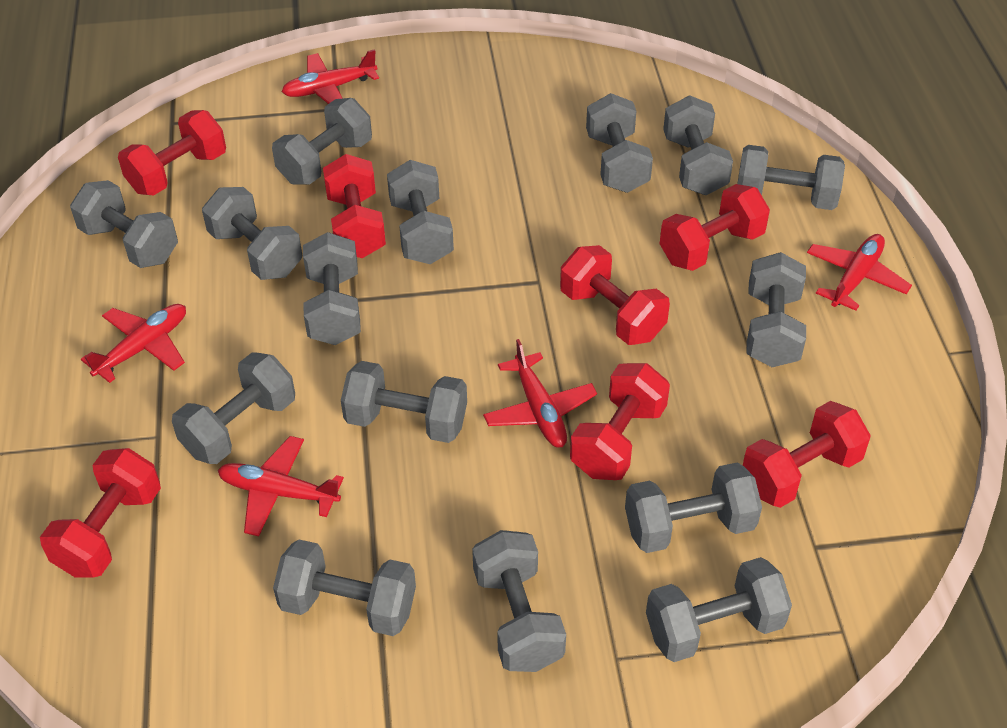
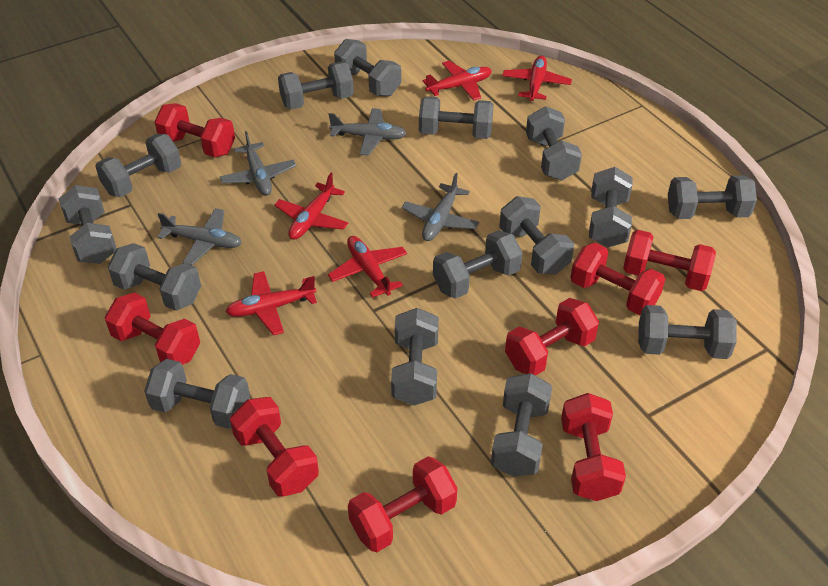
grey plane: none = 0 -> [157,208,242,265] [220,131,296,196] [329,108,407,156] [402,173,479,241] = 4
red dumbbell: [40,448,161,578] [118,110,226,195] [323,154,386,258] [560,245,670,345] [570,363,670,480] [660,184,770,271] [743,401,871,508] = 7 -> [105,293,200,365] [154,103,235,157] [230,397,319,497] [348,456,457,552] [505,298,599,376] [561,393,626,501] [570,243,665,315] [623,230,716,291] = 8

